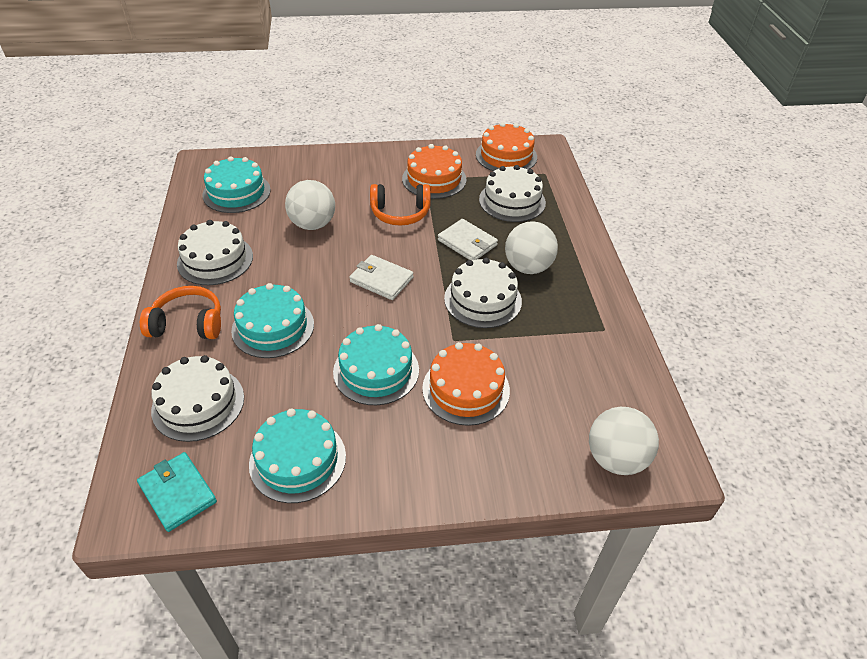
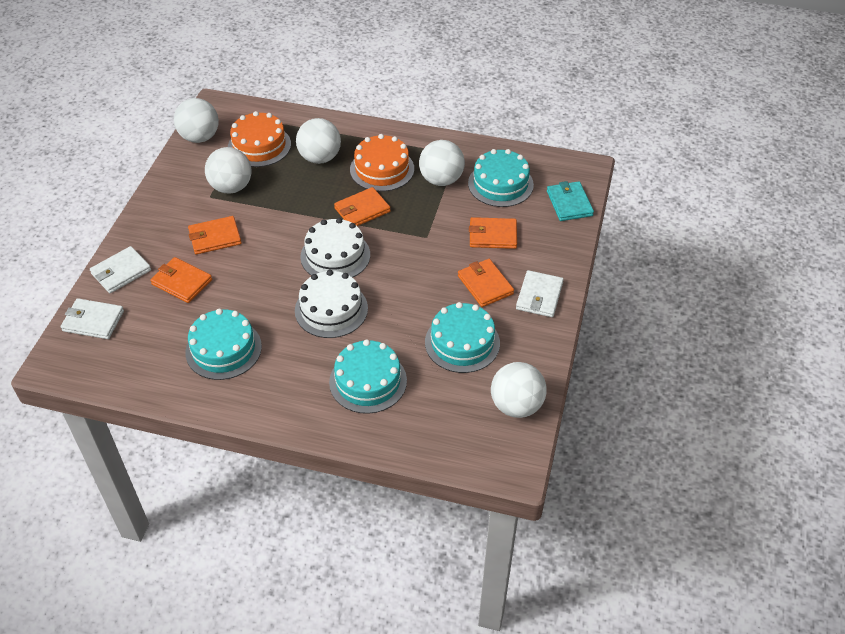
orange cake: [402,144,467,199] [422,342,510,426] [476,122,537,171] = 3 -> [228,111,291,167] [350,134,414,192] = 2
orange headphones: [140,286,221,339] [370,184,431,226] = 2 -> none = 0
orange wallet: none = 0 -> [150,257,212,303] [188,216,242,254] [334,187,391,226] [458,259,514,307] [469,217,517,249] = 5
white ball: [285,180,335,230] [505,221,558,274] [589,407,659,475] = 3 -> [174,98,219,143] [205,147,252,194] [296,118,341,164] [419,140,465,186] [491,362,547,418] = 5
white cake: [151,355,244,442] [177,220,253,285] [444,258,522,328] [479,165,546,222] = 4 -> [295,270,368,338] [300,218,370,278] = 2
white wallet: [349,255,414,300] [438,219,498,260] = 2 -> [61,298,124,339] [90,246,151,293] [516,270,564,317] = 3

